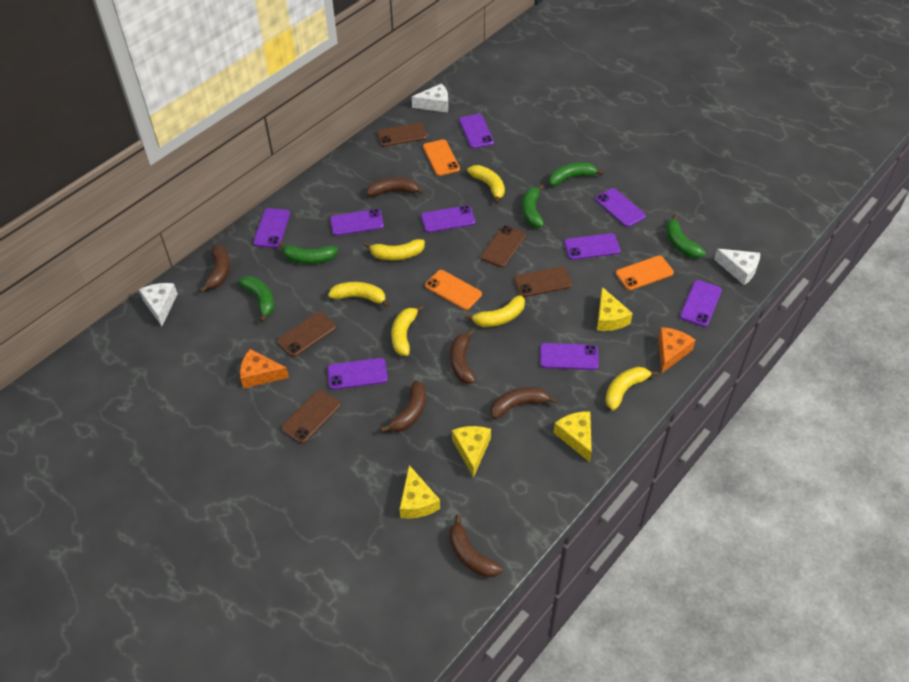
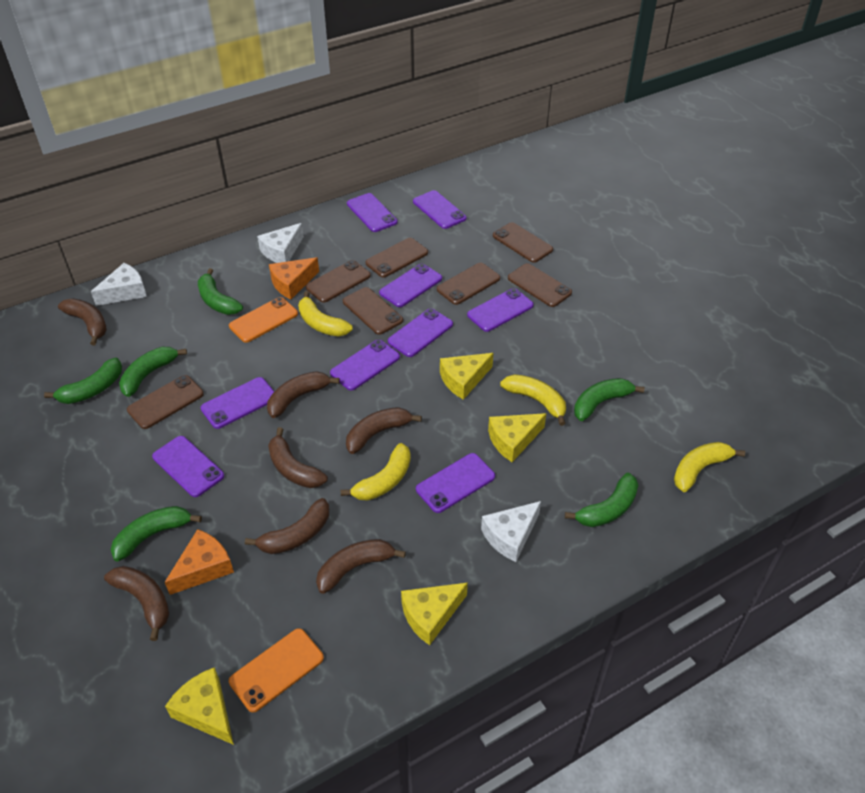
brown banana: [199,245,230,293] [366,177,425,197] [381,381,426,432] [449,515,502,578] [450,329,476,384] [490,387,558,419] = 6 -> [58,298,107,345] [104,566,169,641] [245,498,329,554] [267,371,340,418] [268,427,328,488] [316,539,406,594] [346,407,422,454] = 7
brown phone: [277,312,336,357] [281,390,341,444] [377,123,427,147] [481,225,526,268] [514,267,572,297] = 5 -> [127,375,204,429] [306,260,371,303] [343,287,403,335] [365,238,428,278] [437,263,500,305] [493,222,553,263] [508,263,572,307] = 7
green banana: [238,276,274,322] [278,242,338,264] [522,184,544,228] [549,163,604,186] [666,214,706,258] = 5 -> [44,358,122,404] [111,506,202,561] [119,347,187,397] [198,268,243,315] [565,473,638,527] [574,378,645,421] = 6
orange phone: [423,139,460,176] [425,270,482,310] [616,256,674,290] = 3 -> [229,297,298,343] [229,628,324,712] = 2
yellow banana: [328,282,389,308] [364,239,425,260] [391,305,424,356] [465,295,525,327] [467,165,505,204] [605,367,659,410] = 6 -> [298,291,353,337] [341,443,411,501] [500,374,566,426] [674,442,745,492] = 4

